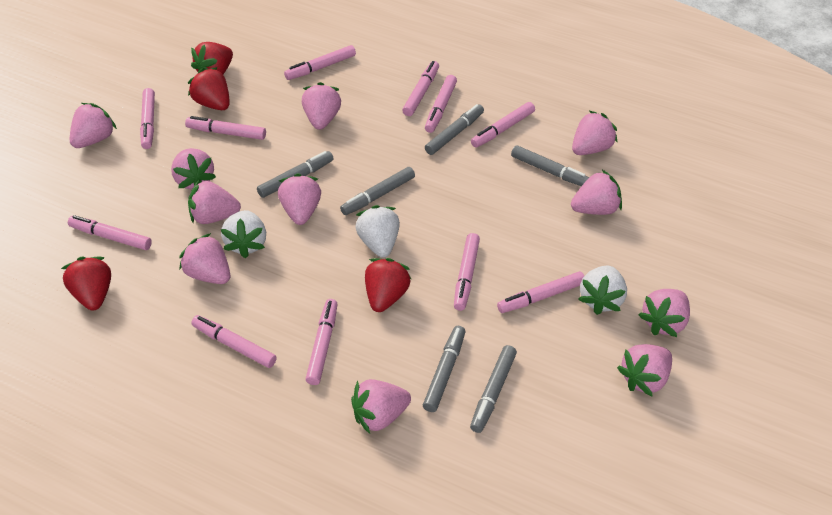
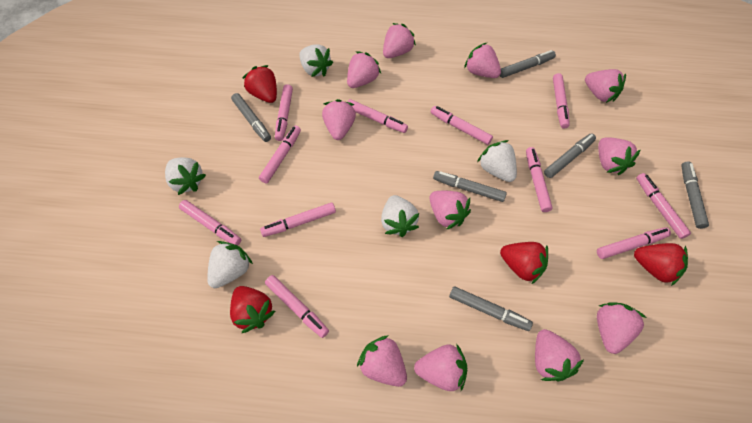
white strawberry: [221,210,266,258] [355,205,400,258] [578,266,627,315] = 3 -> [165,157,206,195] [207,241,253,288] [299,44,333,77] [381,195,419,237] [477,140,517,182] = 5

